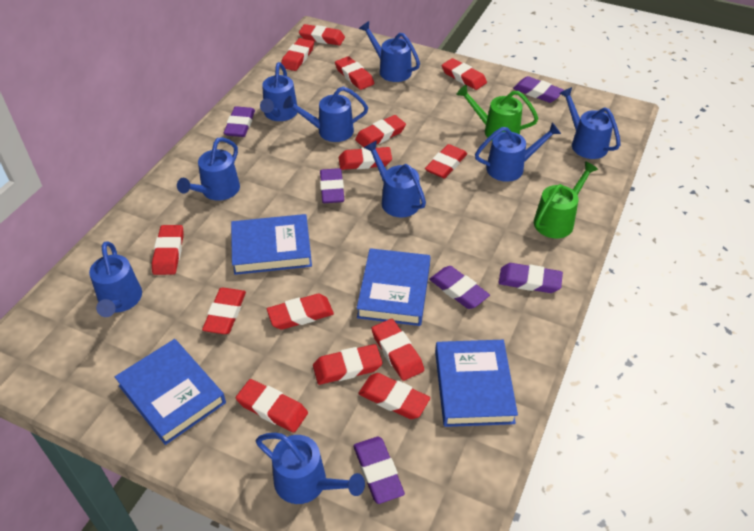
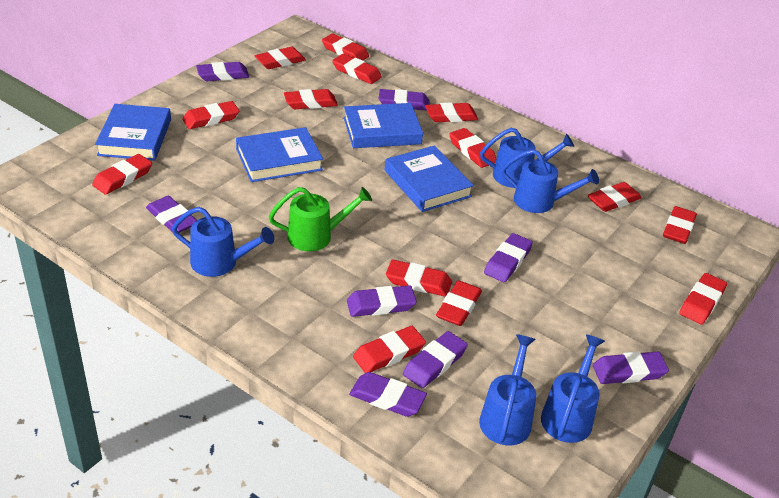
blue watering can: [89,241,142,317] [177,137,240,201] [256,433,365,504] [260,62,298,121] [283,86,368,142] [359,21,420,82] [364,141,426,217] [475,123,561,182] [559,87,621,159] = 9 -> [172,207,274,277] [479,334,536,445] [480,128,574,188] [502,149,599,213] [541,334,605,443] = 5
green watering can: [456,85,538,140] [534,161,598,238] = 2 -> [269,187,372,251] = 1
purple eraser: [224,106,255,137] [320,168,344,203] [353,437,405,504] [429,266,490,309] [499,263,563,293] [513,76,564,103] = 6 -> [146,196,197,233] [196,62,249,81] [347,285,417,317] [349,372,427,417] [379,89,430,111] [403,331,468,388] [484,233,533,282] [593,352,669,384] = 8

